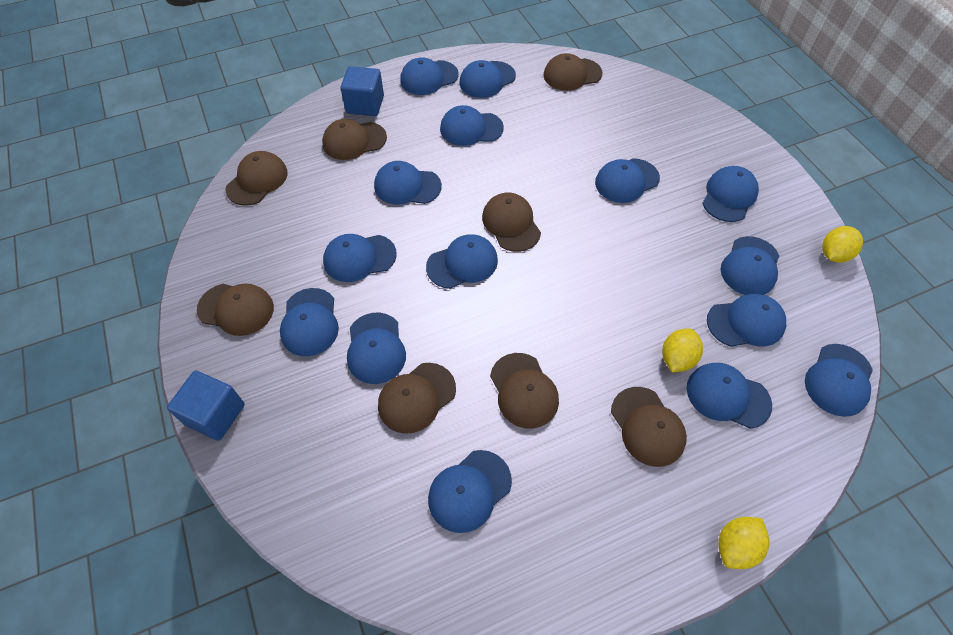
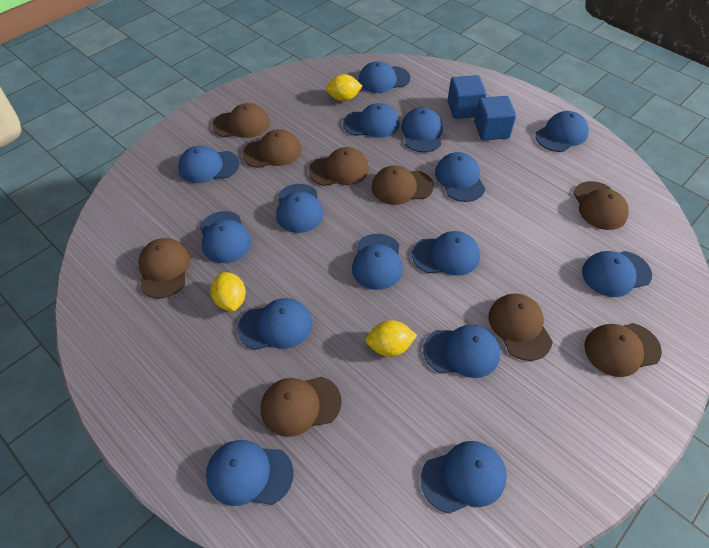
brown cap: [197,284,274,336] [225,151,288,206] [322,119,387,160] [378,363,456,434] [482,192,541,252] [490,353,559,428] [543,53,602,91] [611,387,687,467] = 8 -> [138,238,191,298] [212,103,270,138] [242,129,302,168] [261,377,342,437] [309,147,369,186] [372,165,434,205] [488,293,552,361] [573,181,629,230] [584,323,662,377] = 9

